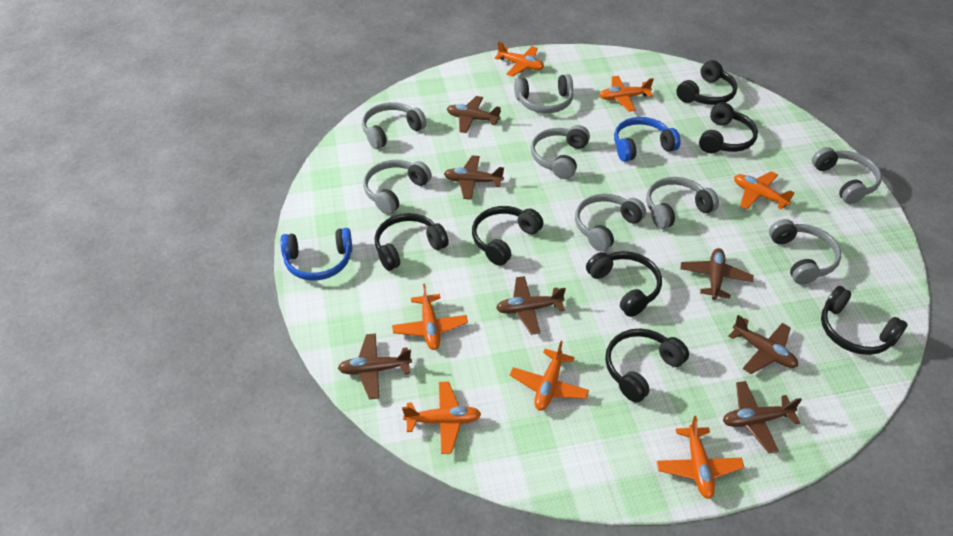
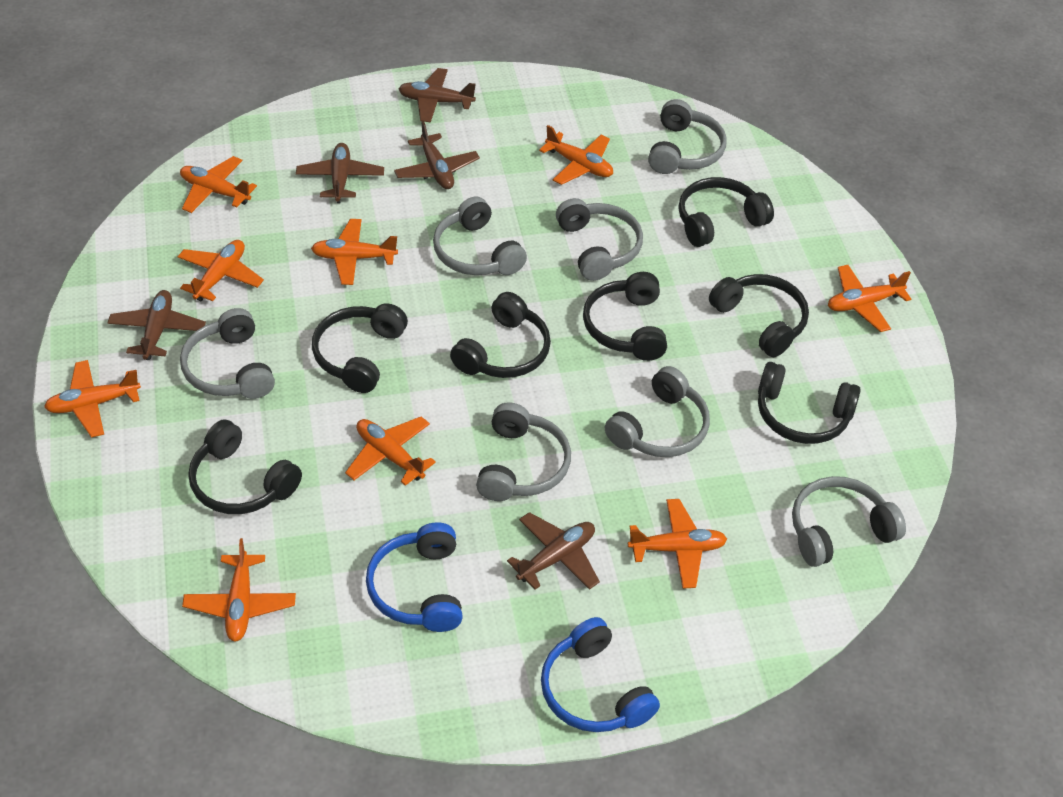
brown plane: [338,333,412,399] [444,155,504,200] [447,96,501,133] [496,276,566,335] [680,248,753,300] [723,381,802,453] [728,315,798,374] = 7 -> [107,290,206,360] [296,143,384,203] [394,121,480,189] [398,68,476,123] [507,512,600,590] = 5
grey headphones: [362,102,427,149] [363,160,432,215] [514,74,573,113] [531,125,590,179] [575,194,646,252] [646,177,719,229] [769,219,841,285] [812,147,882,204] = 8 -> [180,308,275,399] [433,196,527,275] [476,402,571,501] [556,198,643,281] [605,366,710,457] [648,99,726,174] [792,476,906,567] = 7
orange plane: [392,284,468,350] [402,381,481,454] [495,42,544,77] [510,341,589,411] [599,76,654,112] [657,416,744,499] [734,171,795,210] = 7 -> [44,360,141,438] [177,240,264,301] [180,156,257,213] [182,538,296,642] [311,219,398,285] [345,417,436,486] [539,125,613,185] [628,499,727,589] [828,265,911,332] = 9

